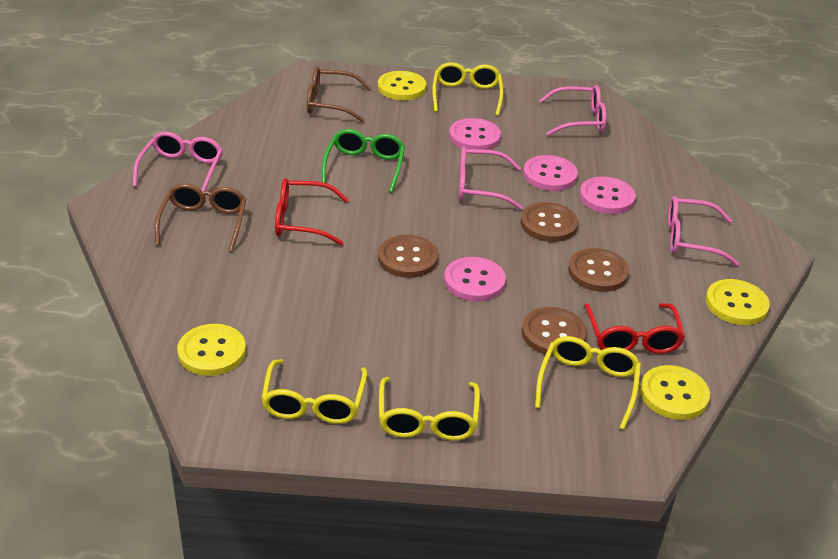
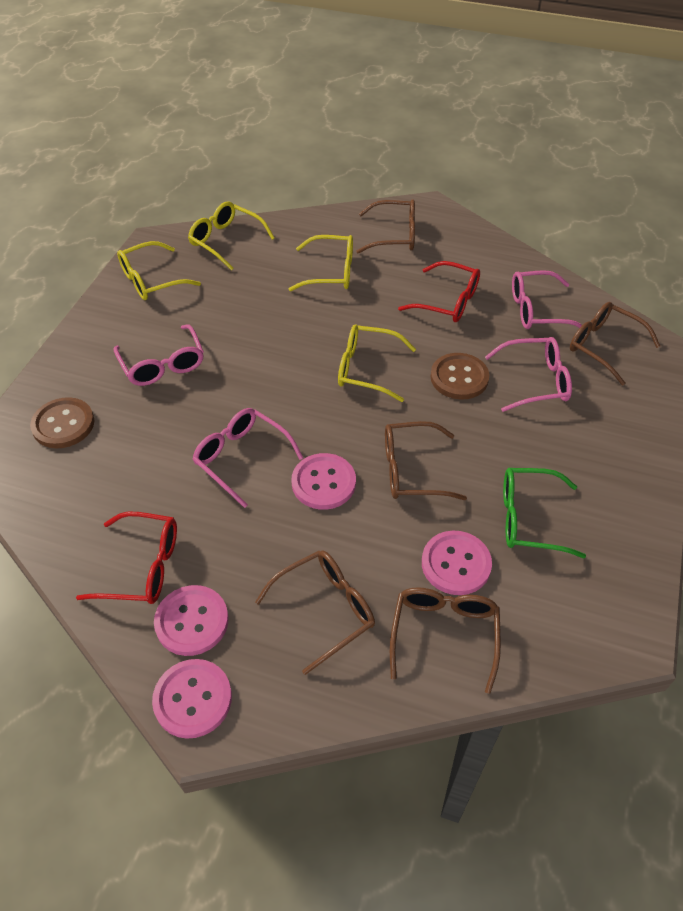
brown button: [378,235,438,278] [521,202,578,242] [521,307,587,356] [568,248,629,292] = 4 -> [30,397,94,448] [430,353,489,400] = 2
brown glasses: [155,183,246,252] [307,67,371,122] = 2 -> [255,551,375,675] [356,200,415,254] [385,421,467,500] [390,587,501,694] [570,302,660,385] = 5
yellow button: [177,324,246,376] [378,71,426,100] [640,365,710,420] [706,279,770,325] = 4 -> none = 0

